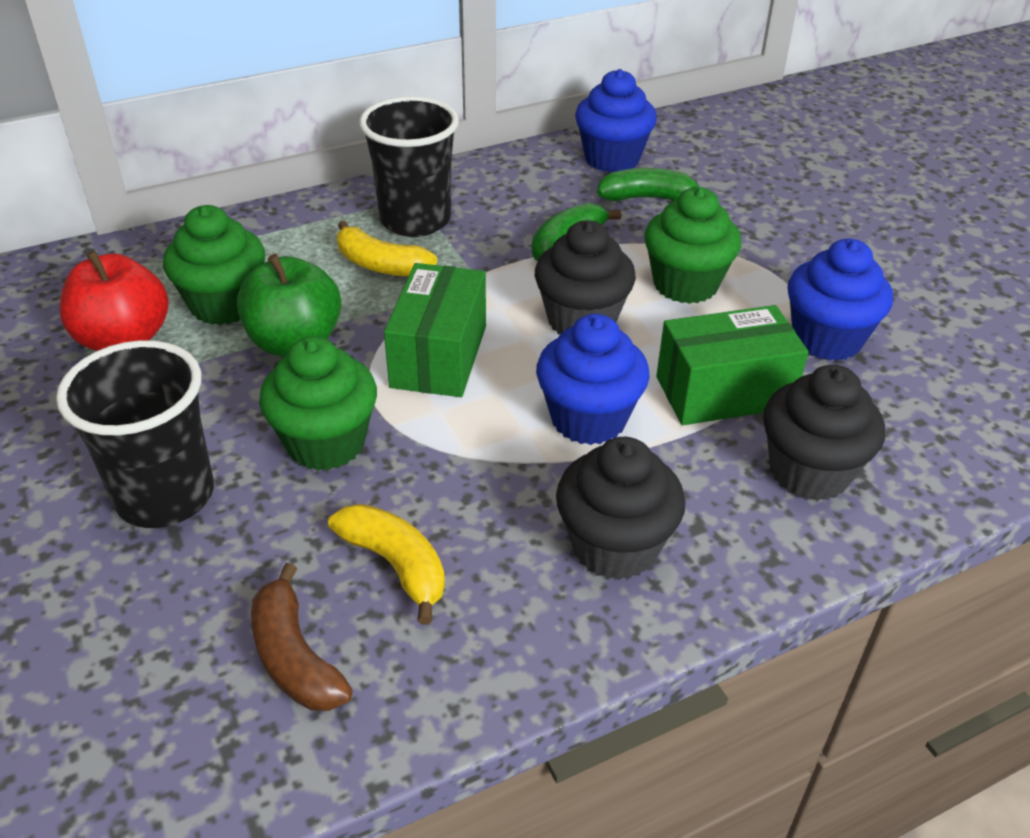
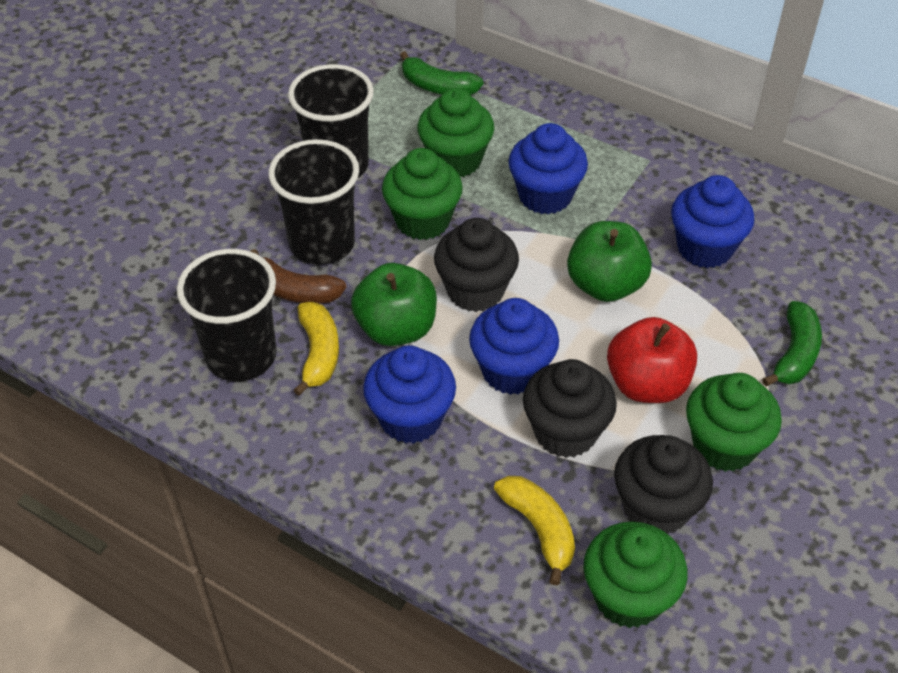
black cup: [56,340,214,528] [359,96,459,237] = 2 -> [177,249,277,381] [268,139,359,265] [288,64,374,178] = 3
blue cupcake: [536,314,650,445] [575,69,657,173] [788,238,893,361] = 3 -> [363,345,456,444] [469,298,559,395] [508,123,588,214] [671,175,754,268] = 4
green apple: [237,254,342,357] = 1 -> [351,263,437,346] [567,221,652,302] = 2
green box: [384,263,486,397] [656,305,808,425] = 2 -> none = 0
green cupcake: [163,205,265,325] [259,336,377,471] [644,187,741,304] = 3 -> [382,148,463,240] [417,88,494,177] [584,521,688,628] [686,373,782,472] = 4

